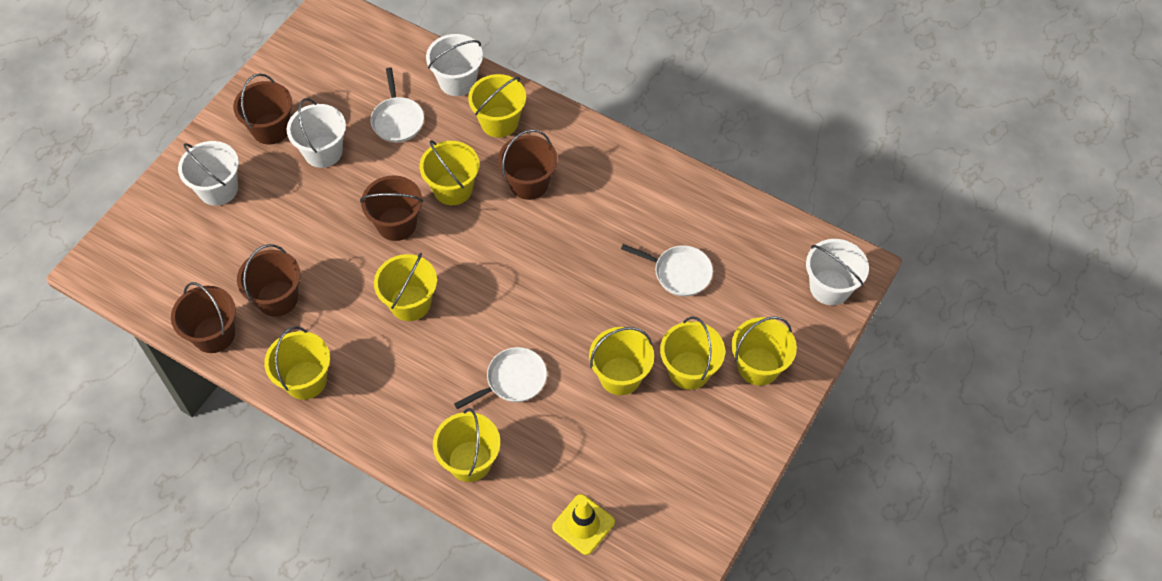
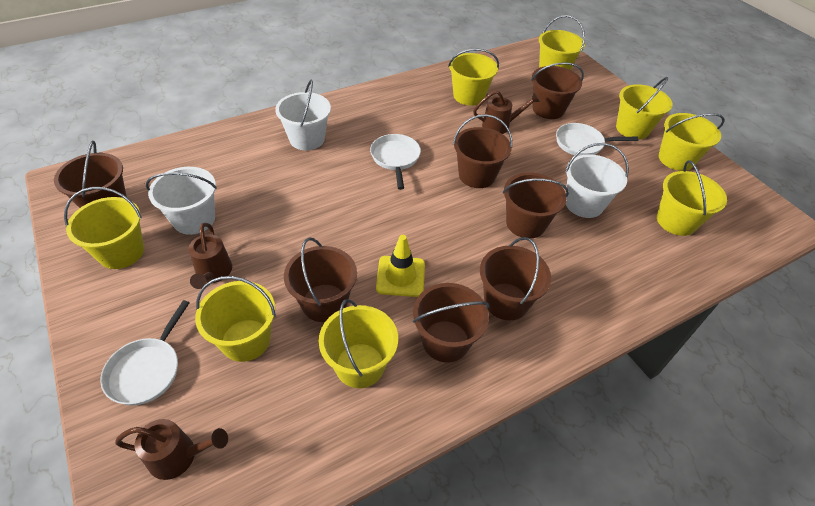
brown bucket: [171,282,236,353] [233,74,292,144] [237,244,301,317] [360,175,423,241] [498,129,558,200] = 5 -> [54,141,127,208] [284,237,357,322] [413,283,490,363] [453,114,512,188] [480,237,551,320] [503,172,569,239] [531,62,584,119] = 7
brown watering can: none = 0 -> [115,419,228,480] [189,223,232,289] [473,90,540,134] = 3
white bucket: [178,141,239,206] [287,98,346,168] [426,34,483,96] [806,239,869,305] = 4 -> [146,167,217,235] [275,80,331,150] [565,143,629,218] = 3

